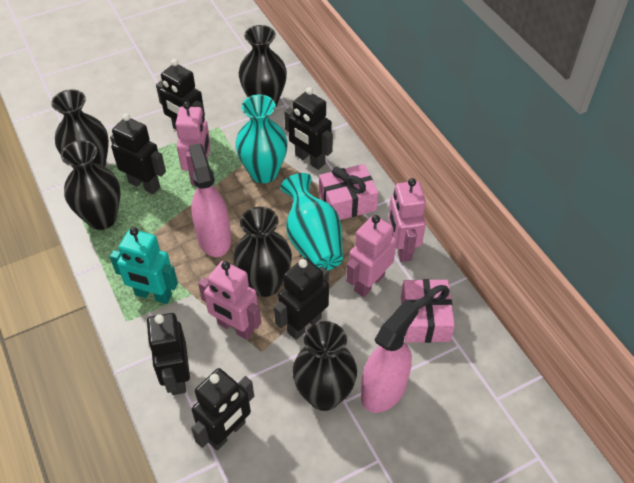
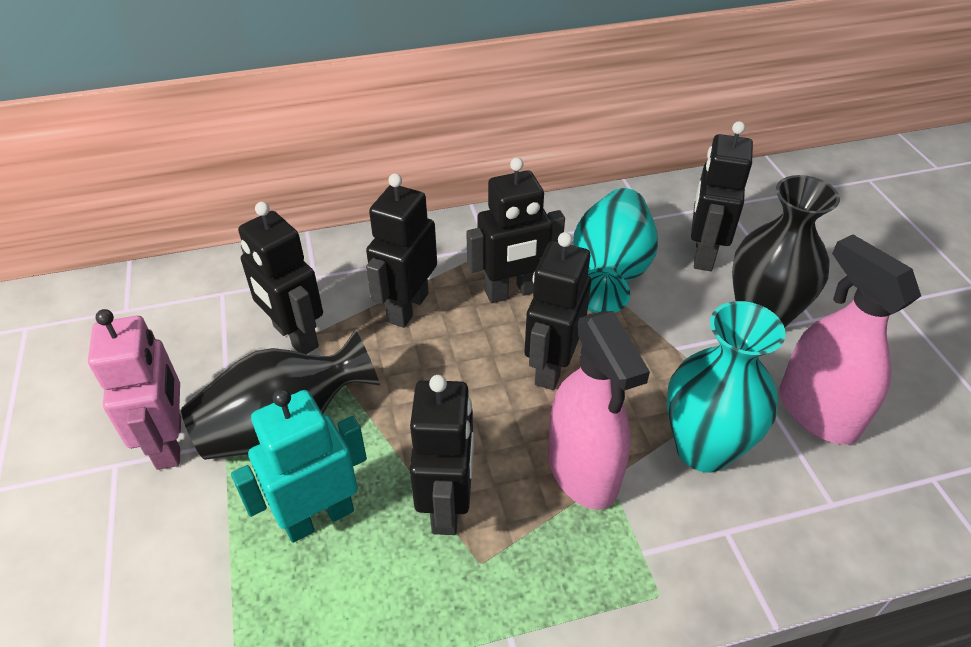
black vase: [51,89,109,169] [61,140,121,230] [233,207,292,297] [239,25,287,108] [292,321,357,411] = 5 -> [181,330,380,460] [732,175,840,328] = 2
pink gift: [319,164,378,220] [401,279,455,343] = 2 -> none = 0
pink robot: [175,101,211,185] [198,261,261,340] [346,215,397,297] [388,178,426,262] = 4 -> [88,309,181,470] = 1

